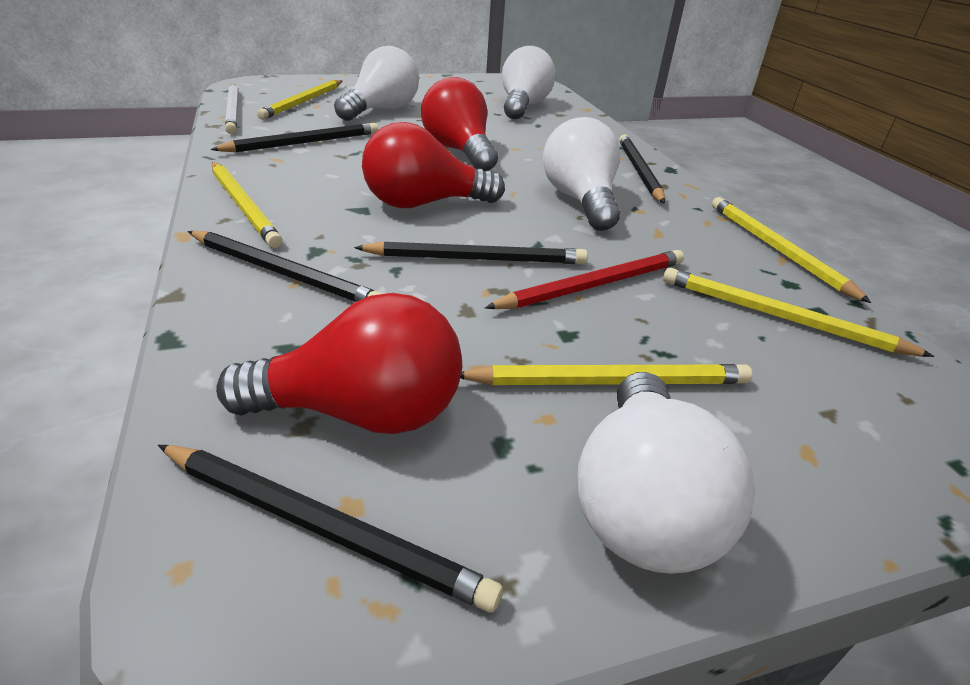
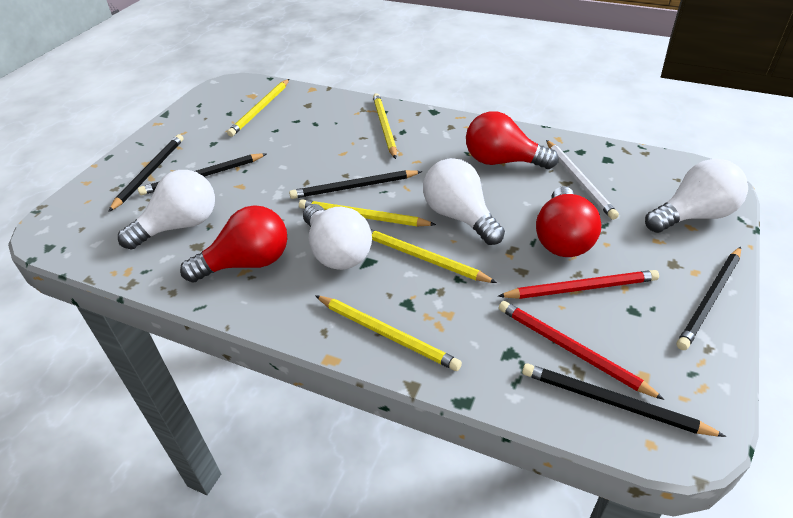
red pencil: [485,250,684,309] = 1 -> [498,270,659,299] [499,301,665,400] = 2

